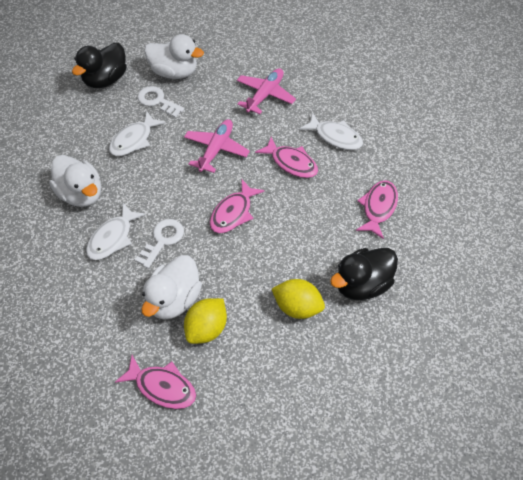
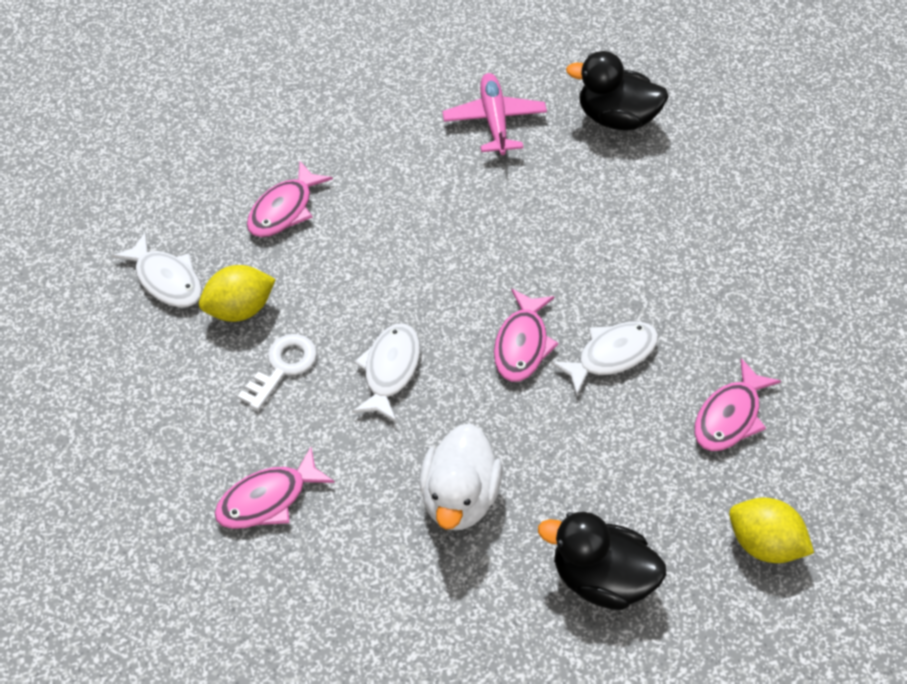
pink plane: [184,119,250,173] [237,68,296,114] = 2 -> [442,73,547,155] = 1
white duck: [49,155,101,207] [142,255,202,320] [144,34,204,79] = 3 -> [419,423,502,530] = 1
white key: [135,219,184,268] [137,86,184,118] = 2 -> [237,334,317,410] = 1

